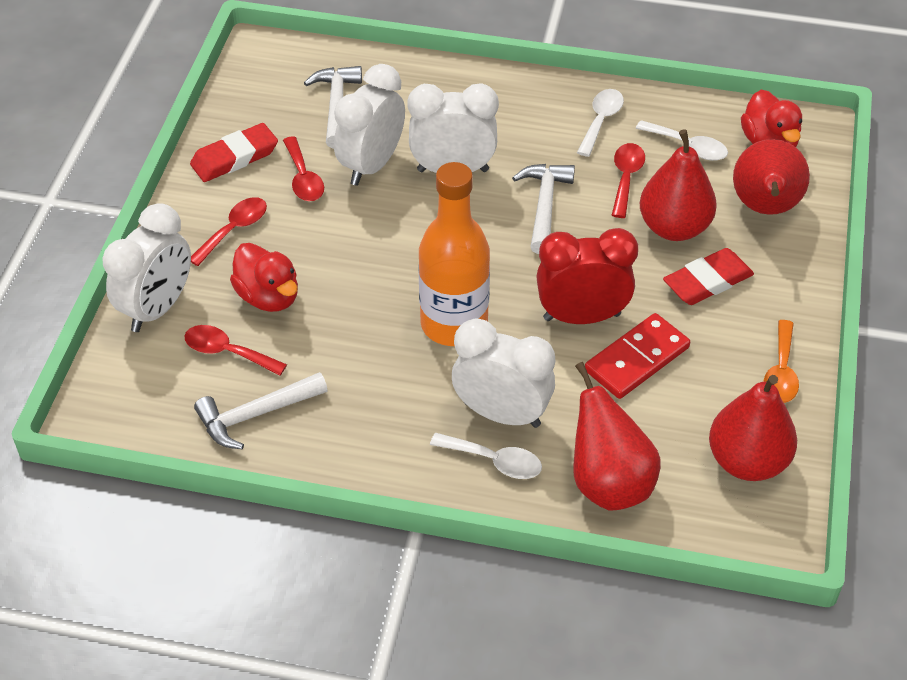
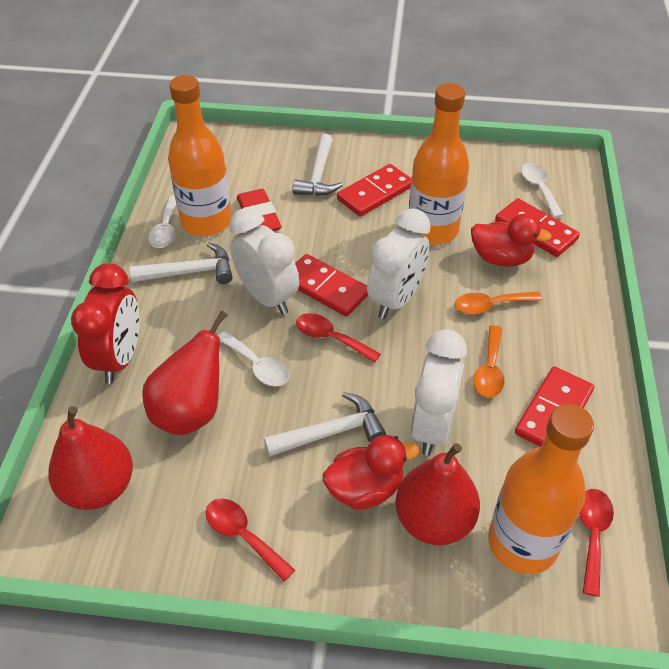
orange bottle: [419,162,490,346] = 1 -> [168,75,232,236] [409,83,469,245] [488,404,594,574] = 3
orange spoon: [764,320,799,403] = 1 -> [455,292,542,315] [473,325,504,398] = 2
red domino: [585,313,690,399] = 1 -> [295,254,368,317] [337,164,411,217] [495,198,580,257] [515,366,594,447] = 4
red eraser: [190,123,278,182] [663,248,754,305] = 2 -> [237,189,282,231] = 1
red pear: [573,362,661,510] [640,129,717,241] [709,375,797,481] [733,139,810,215] = 4 -> [48,406,133,510] [142,311,227,435] [395,443,480,545] = 3
red spoon: [184,325,287,376] [191,197,267,266] [283,136,324,201] [612,143,645,218] = 4 -> [206,499,295,582] [296,313,381,363] [579,489,614,597] = 3
white clock: [102,203,191,332] [334,64,405,186] [407,83,499,173] [452,318,555,428] = 4 -> [229,208,299,315] [367,209,431,319] [411,329,467,456] = 3

